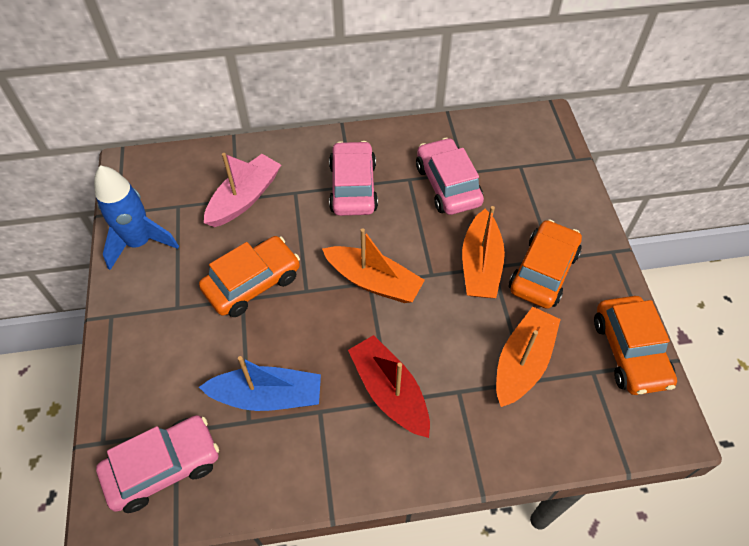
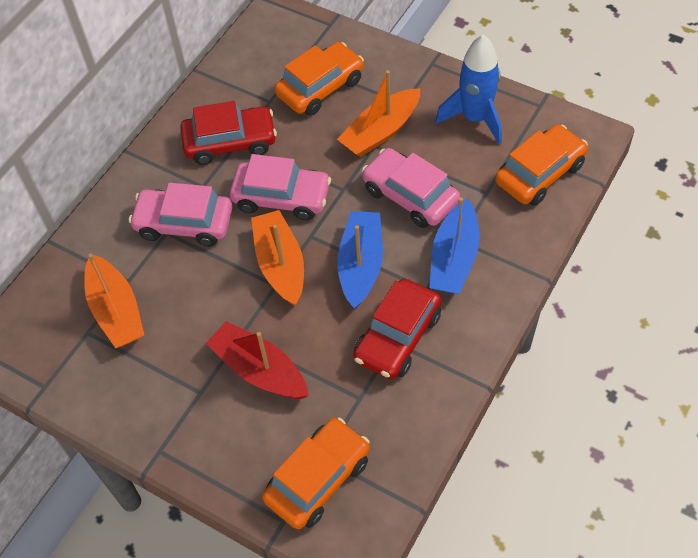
blue boat: [199,356,321,411] = 1 -> [337,211,383,309] [429,197,479,294] = 2
pink boat: [204,153,281,227] = 1 -> none = 0
red car: none = 0 -> [180,101,277,165] [353,279,441,380] = 2

